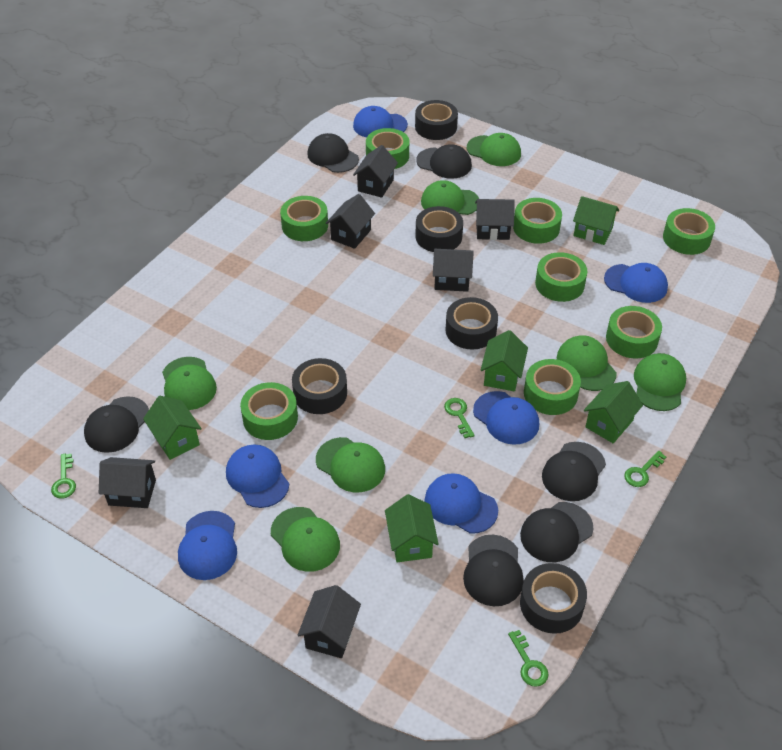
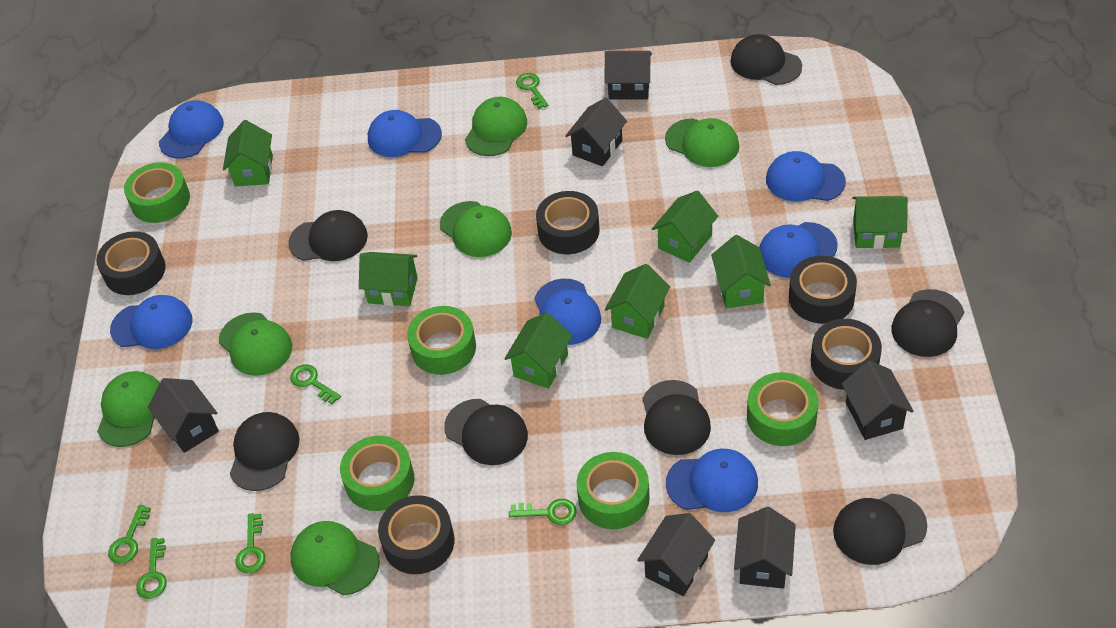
black cap: [84,396,149,453] [307,133,359,173] [416,144,472,179] [463,535,524,606] [520,502,593,562] [542,442,606,501] = 6 -> [230,412,300,491] [288,210,368,261] [444,399,528,465] [642,380,711,455] [730,34,802,85] [833,493,927,565] [892,289,964,357] = 7
blue cap: [178,511,237,580] [226,445,289,508] [353,106,408,137] [424,473,498,534] [473,391,539,445] [604,263,668,303] = 6 -> [110,295,192,349] [159,100,224,159] [368,110,442,157] [534,279,601,345] [666,449,758,512] [759,222,838,278] [766,151,846,201] = 7
green cap: [162,357,217,410] [271,507,340,572] [316,437,385,492] [421,180,479,215] [467,133,521,166] [557,335,617,391] [634,353,686,411] = 7 -> [97,371,160,447] [219,312,292,376] [290,521,380,595] [440,201,512,257] [465,97,527,156] [665,118,739,167] = 6
green house: [143,396,202,460] [385,494,439,562] [481,330,528,391] [573,196,619,245] [584,381,643,443] = 5 -> [223,120,273,186] [359,252,418,306] [504,312,572,389] [605,264,670,339] [652,191,718,263] [711,235,771,309] [852,196,908,249] = 7
green key: [51,454,76,499] [444,398,475,438] [508,630,549,687] [624,450,666,487] = 4 -> [108,505,151,564] [136,538,167,599] [235,513,265,573] [290,364,341,404] [509,499,577,525] [516,73,548,109] = 6
green tape: [240,382,298,440] [280,196,328,241] [366,128,409,169] [513,198,562,244] [524,359,581,415] [535,252,588,302] [606,306,662,358] [663,208,715,255] = 8 -> [124,162,190,223] [340,436,414,511] [407,306,476,375] [577,452,650,529] [747,372,819,446] = 5

